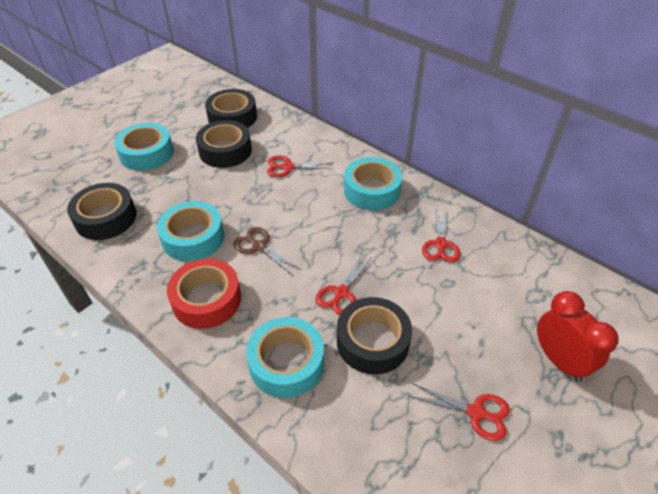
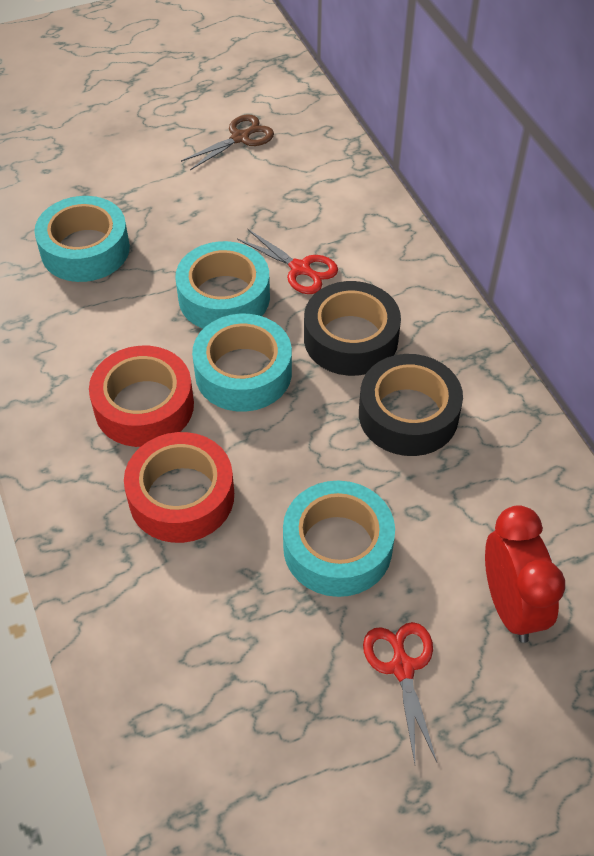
black tape: [67,183,137,240] [196,120,252,168] [205,89,257,128] [337,297,412,374] = 4 -> [304,281,401,376] [359,354,463,456] = 2
red scissors: [267,156,334,177] [316,253,372,315] [409,383,510,441] [422,207,460,263] = 4 -> [237,229,338,294] [363,622,437,764] = 2
red tape: [167,259,241,329] = 1 -> [89,346,194,447] [124,432,234,543] = 2

